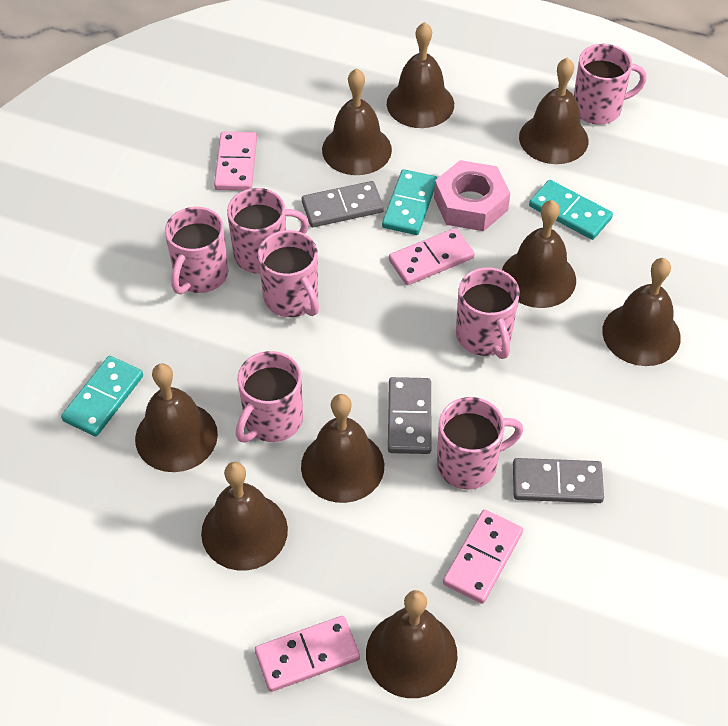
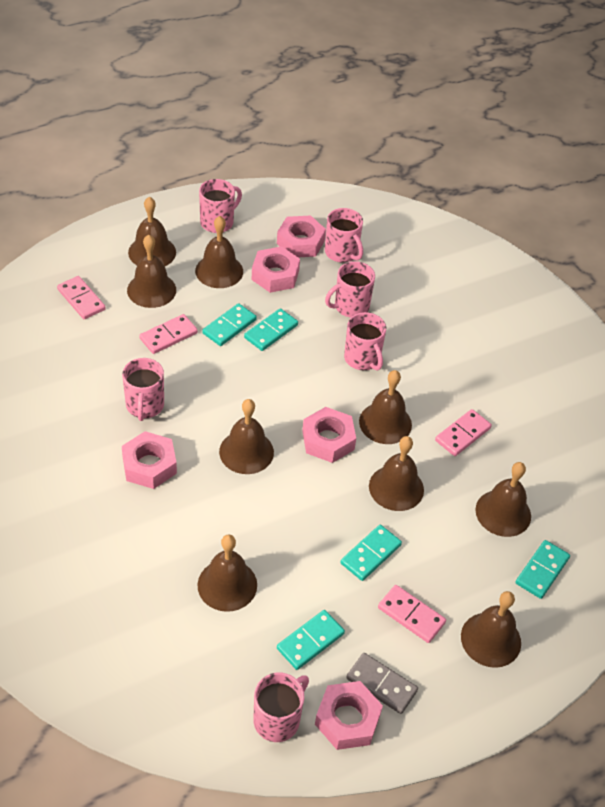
grey domino: [302,181,384,227] [388,377,432,454] [513,458,604,503] = 3 -> [346,653,418,714] = 1
pink mug: [165,207,228,295] [227,188,309,274] [236,351,303,442] [258,230,319,317] [437,397,523,489] [456,267,520,359] [574,44,647,125] = 7 -> [122,358,164,421] [199,179,242,233] [254,672,309,742] [325,208,363,263] [325,261,375,317] [344,312,386,371] = 6
pink nut: [434,160,510,231] = 1 -> [122,431,177,489] [251,246,300,293] [277,215,326,257] [302,407,356,463] [315,681,383,750] = 5
turquoise domino: [61,356,143,437] [382,169,437,235] [529,180,613,240] = 3 -> [202,303,257,346] [244,308,298,351] [277,610,345,670] [341,525,402,581] [516,540,570,599] = 5

